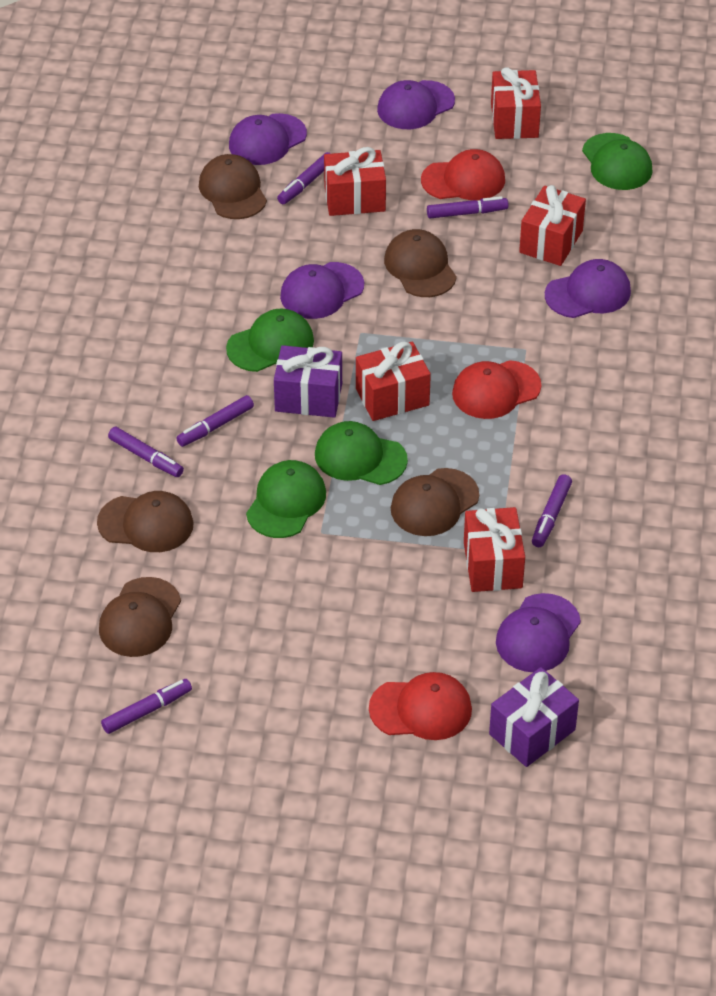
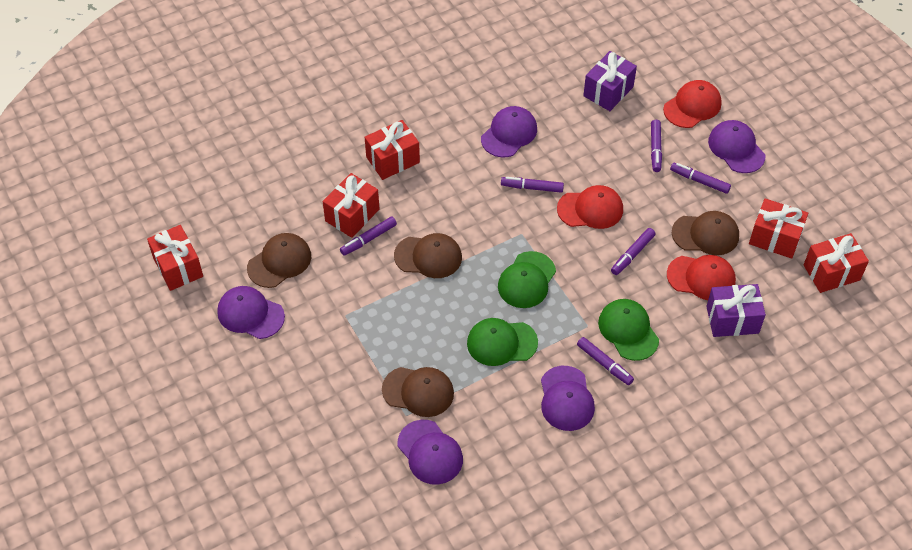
brown cap: [97,491,194,552] [99,577,181,657] [199,154,267,219] [384,229,457,297] [391,468,479,536] = 5 -> [247,233,311,288] [382,367,454,417] [394,233,462,278] [672,211,739,255] = 4
green cap: [226,308,314,372] [246,460,326,538] [315,421,408,485] [582,133,653,190] = 4 -> [467,318,538,366] [498,251,556,308] [598,299,659,361] = 3

